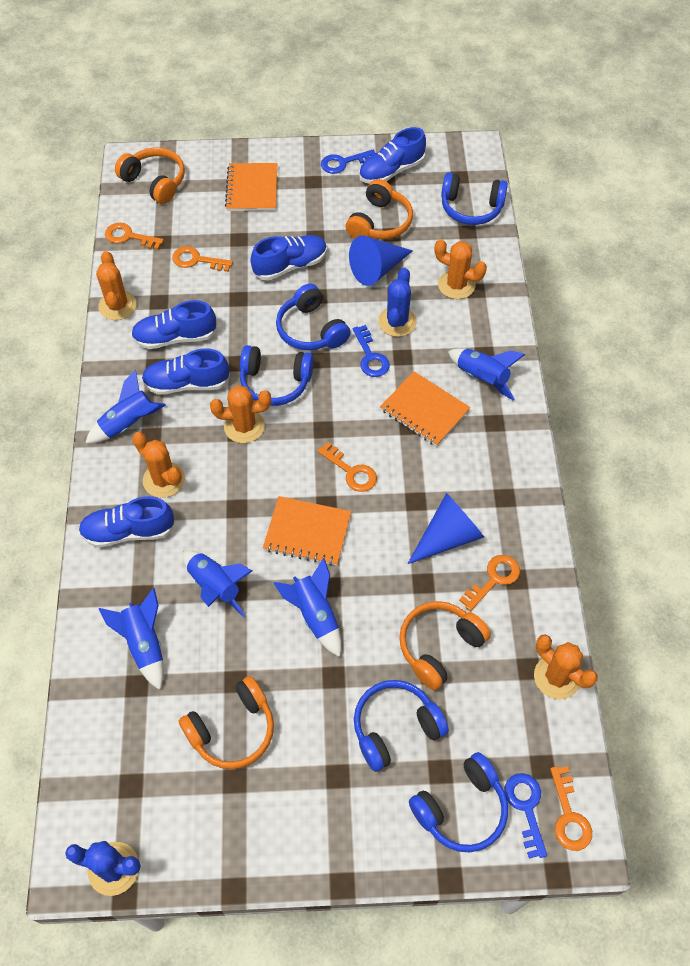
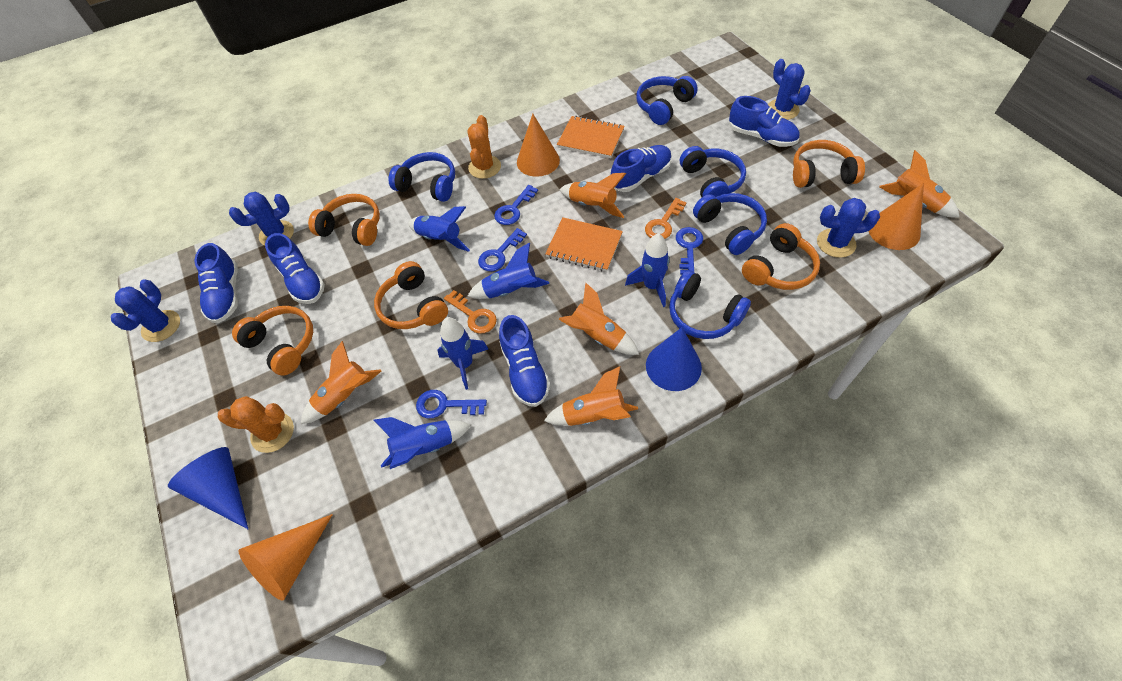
blue cactus: [65,841,141,896] [378,267,417,337] = 2 -> [111,280,180,342] [229,192,294,245] [768,59,811,120] [817,198,880,258] = 4
blue key: [321,149,375,174] [353,325,390,377] [504,773,547,858] = 3 -> [416,390,487,418] [478,228,527,271] [494,185,538,225] [676,227,703,275] = 4
orange cactus: [96,251,137,320] [132,432,185,498] [210,385,271,443] [435,239,487,299] [534,635,598,700] = 5 -> [218,396,294,453] [468,115,501,179] = 2
orange cone: none = 0 -> [238,514,333,601] [517,114,560,177] [869,183,924,250] = 3
orange headphones: [115,147,185,204] [179,676,274,769] [346,179,413,239] [399,601,491,690] = 4 -> [232,306,313,376] [308,194,380,246] [374,261,448,329] [742,223,820,290] [793,140,865,188] = 5
orange key: [105,223,164,250] [172,246,233,272] [318,442,377,492] [459,555,520,611] [550,766,592,851] = 5 -> [444,290,497,334] [645,198,687,239] = 2
orange notebook: [225,163,277,211] [263,496,351,566] [380,371,470,447] = 3 -> [545,218,623,272] [557,116,625,158] = 2
orange rocket: none = 0 -> [301,341,381,424] [544,366,638,426] [559,173,626,218] [559,282,639,355] [879,150,960,218] = 5

